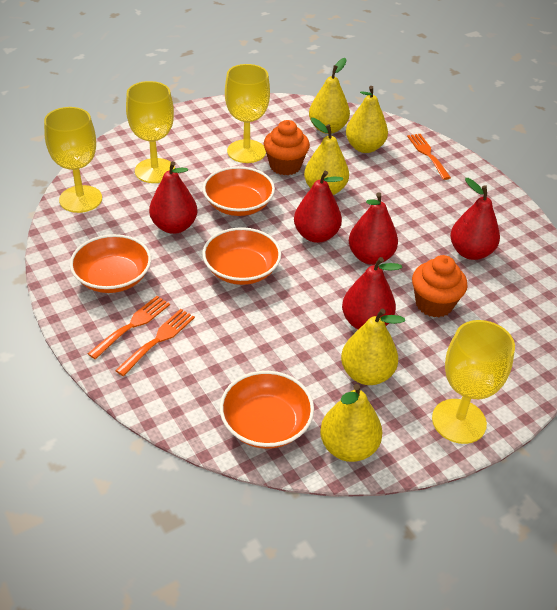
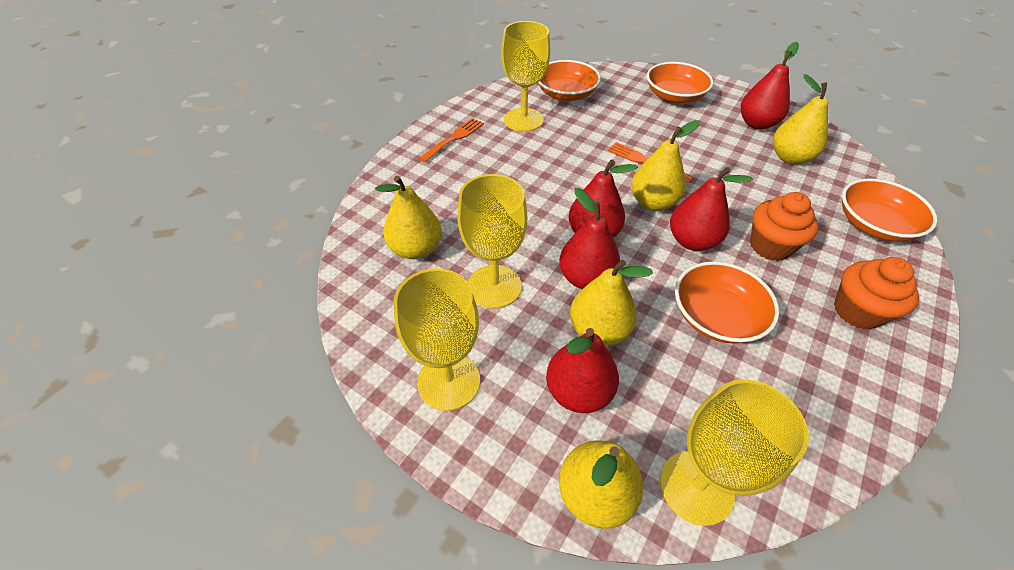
orange fork: [88,296,170,359] [115,309,195,376] [407,134,451,180] = 3 -> [419,118,484,163] [608,142,693,183] = 2

